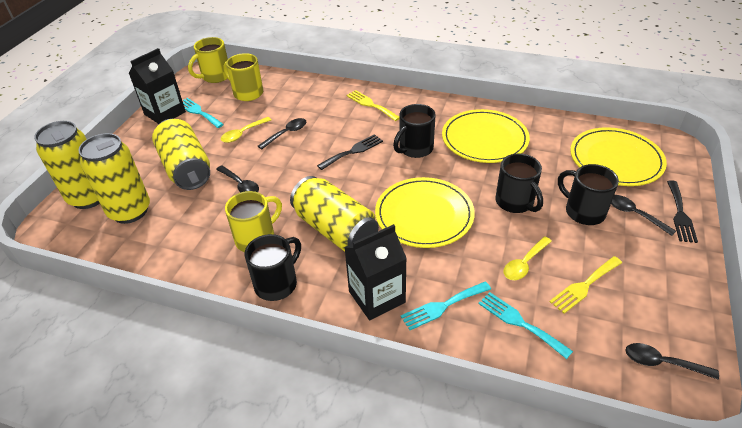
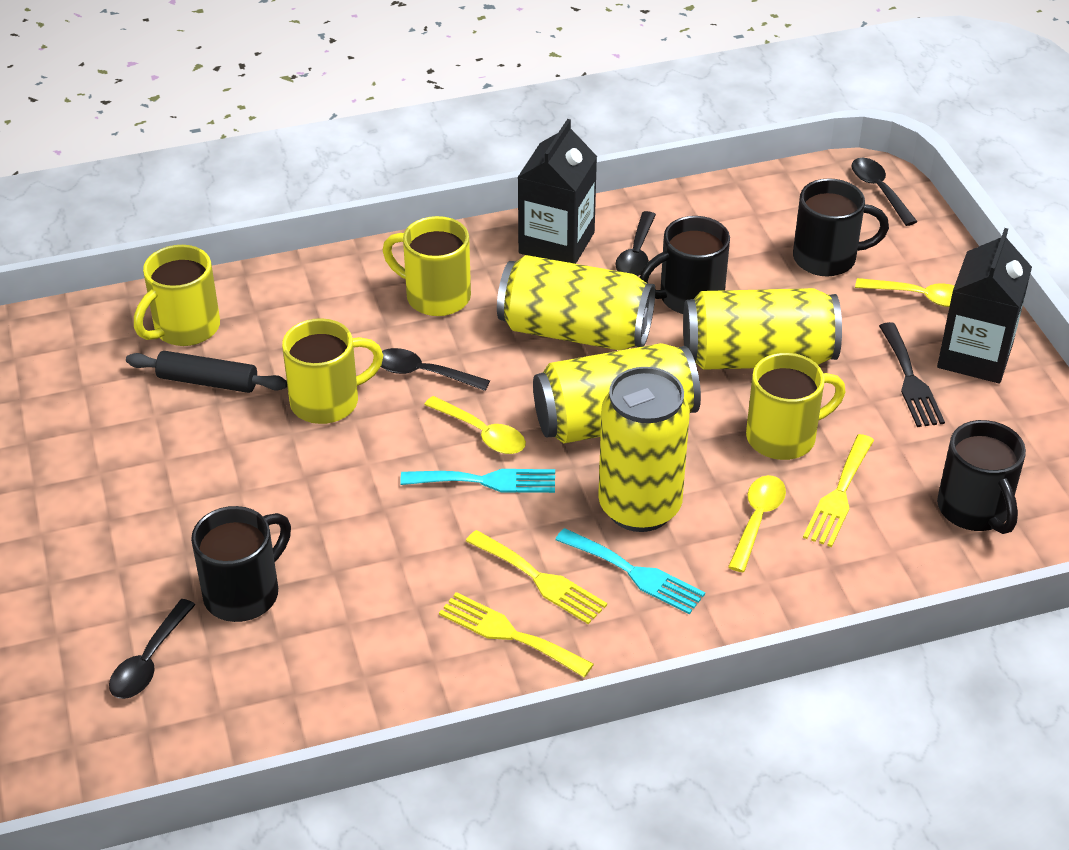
black fork: [317,134,383,170] [667,180,698,243] = 2 -> [879,322,945,427] = 1
black rolling pin: none = 0 -> [126,351,287,393] = 1
turquoise fork: [183,98,224,128] [401,281,491,330] [478,292,573,359] = 3 -> [400,469,555,493] [555,528,705,614] = 2
yellow fork: [346,90,399,121] [549,256,622,314] = 2 -> [439,592,594,677] [466,530,607,624] [803,434,874,547] = 3
yellow mug: [188,37,228,83] [223,53,263,101] [225,191,282,252] = 3 -> [134,245,220,346] [282,318,383,424] [383,216,471,316] [746,353,846,460] = 4
yellow plate: [375,177,475,248] [442,109,530,163] [570,127,667,186] = 3 -> none = 0
yellow spoon: [221,117,271,143] [504,236,552,280] = 2 -> [424,396,526,454] [728,475,786,572] [855,278,955,307] = 3

